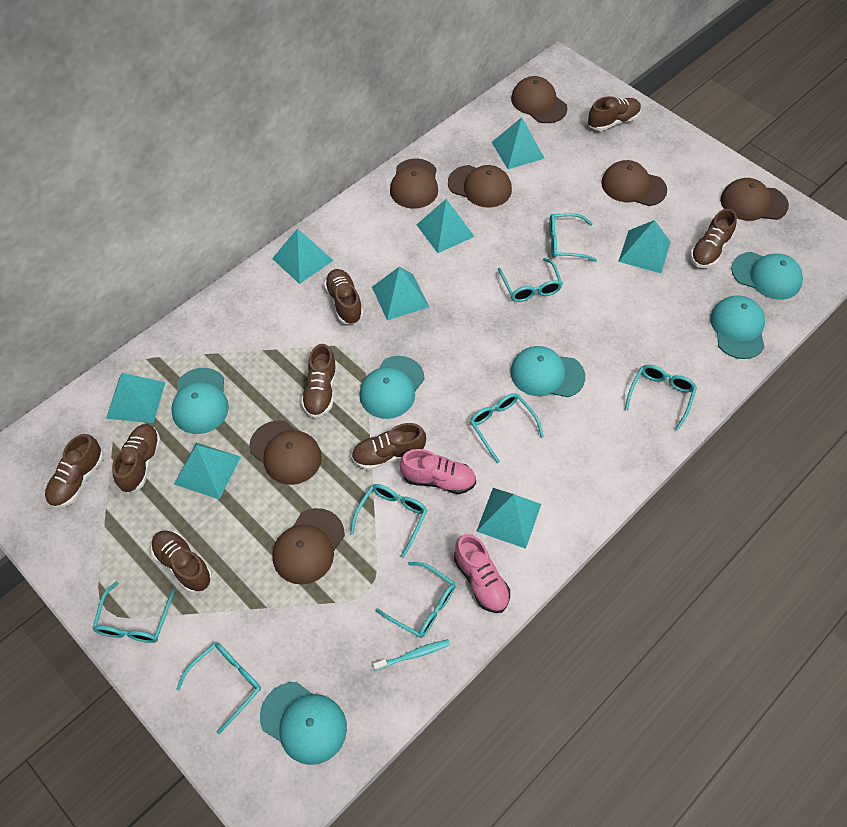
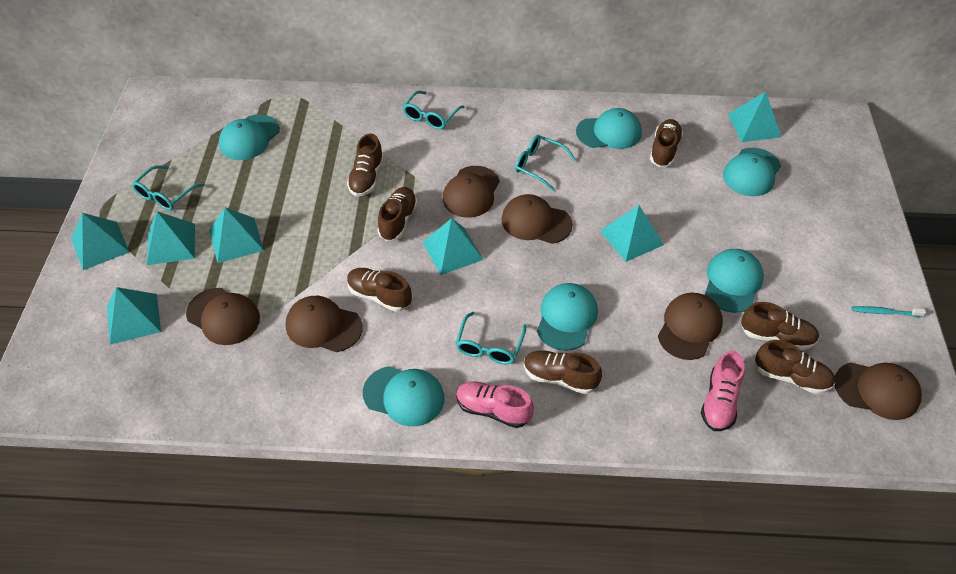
brown cap: [249,420,322,485] [272,508,345,585] [390,158,438,209] [448,165,512,208] [511,76,568,123] [601,160,667,206] [720,178,789,221] = 7 -> [186,288,260,345] [286,296,363,352] [443,166,500,218] [501,194,573,244] [658,293,723,360] [835,362,922,420] = 6
brown shoe: [45,434,103,508] [112,424,161,493] [151,530,212,593] [301,344,337,418] [324,269,363,325] [351,423,426,470] [588,96,641,131] [690,209,737,268] = 8 -> [347,134,384,197] [347,268,412,312] [378,187,418,241] [524,350,602,394] [650,119,683,167] [741,302,819,350] [755,340,835,394] = 7
turquoise glasses: [92,581,175,643] [176,643,261,734] [350,484,427,558] [375,562,455,638] [470,393,544,463] [498,258,563,302] [549,213,597,262] [625,365,697,431] = 8 -> [132,165,204,211] [403,91,464,130] [456,312,526,364] [515,135,576,191] = 4
turquoise pyramid: [106,373,165,423] [174,443,241,499] [272,228,333,284] [372,267,429,320] [416,199,475,253] [476,488,541,549] [492,117,545,169] [618,220,671,273] = 8 -> [71,213,129,270] [107,287,161,344] [147,211,195,265] [209,207,264,263] [422,218,484,275] [600,205,664,262] [728,92,781,142] = 7

